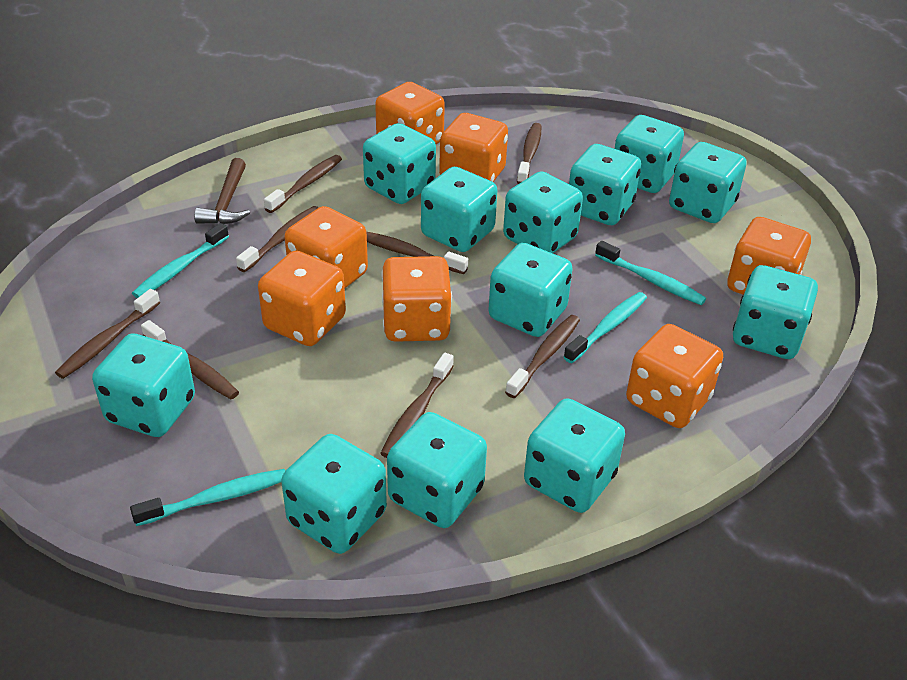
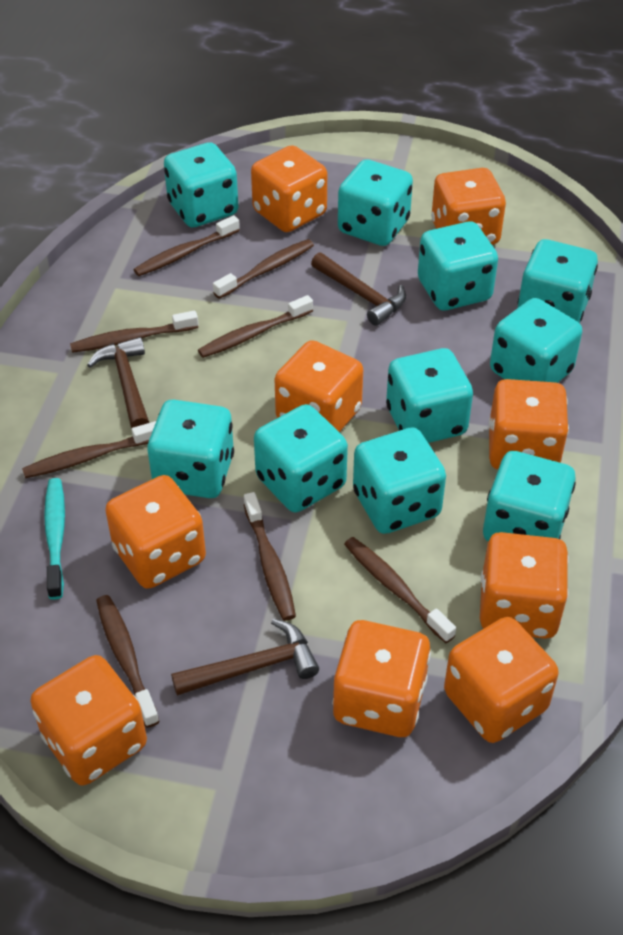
brown hammer: [194,158,250,224] = 1 -> [87,337,149,428] [171,619,319,696] [311,252,406,326] = 3
orange dice: [258,251,346,346] [285,206,368,288] [375,82,445,144] [381,256,452,342] [439,113,508,182] [626,324,723,428] [727,217,811,295] = 7 -> [30,655,147,786] [105,475,206,589] [251,145,327,232] [275,340,363,432] [332,620,431,737] [431,168,506,245] [444,617,559,743] [480,532,569,639] [488,379,569,469] = 9
turquoise dice: [92,334,195,437] [281,434,387,554] [363,123,436,204] [387,412,487,528] [421,167,497,252] [488,243,573,337] [503,171,583,253] [524,398,625,513] [569,144,641,225] [615,115,684,193] [669,142,747,223] [733,265,818,359] = 12 -> [147,400,234,498] [164,142,238,228] [254,404,348,512] [338,159,413,246] [353,427,446,534] [386,348,473,443] [418,221,498,310] [483,451,576,542] [490,298,582,383] [518,239,598,323] = 10
turquoise toothbrush: [130,469,285,526] [132,223,229,298] [564,292,647,363] [595,241,706,305] = 4 -> [44,478,65,600] = 1

